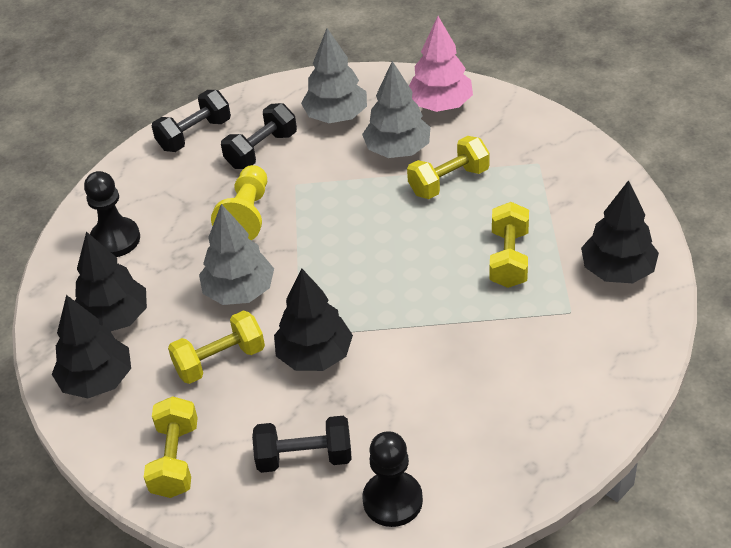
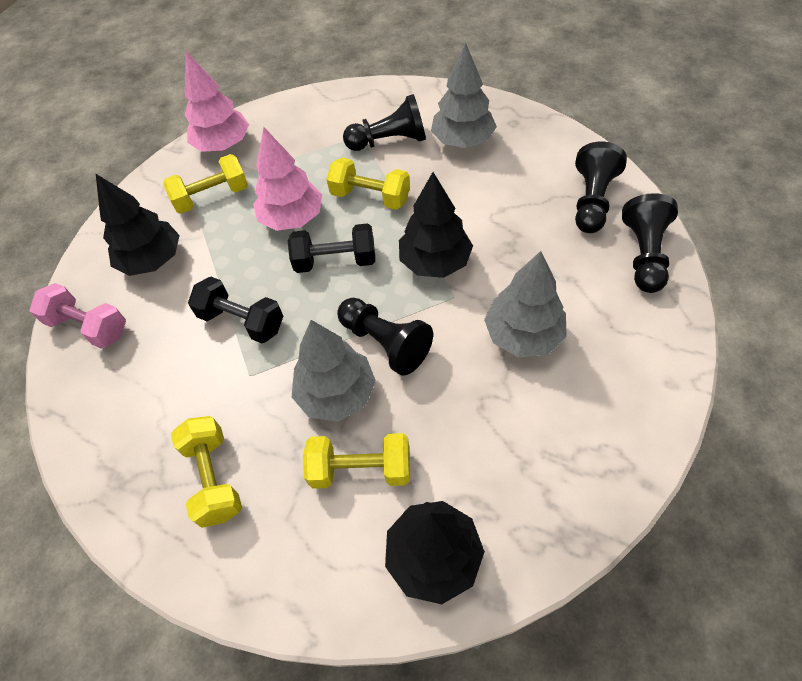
black dumbbell: [152,90,231,152] [221,103,297,169] [252,416,352,473] = 3 -> [188,276,283,343] [288,223,375,273] = 2
black pawn: [84,171,140,257] [362,431,423,527] = 2 -> [337,298,433,375] [343,94,426,151] [575,141,627,233] [622,193,678,293] = 4
black tree: [52,295,131,398] [75,232,147,332] [274,268,353,371] [581,180,659,283] = 4 -> [96,174,180,276] [385,501,485,604] [399,172,473,278] = 3
pink dumbbell: none = 0 -> [30,283,126,349] = 1
pink tree: [409,16,473,112] = 1 -> [185,52,249,152] [253,127,322,231] = 2
yellow pawn: [211,165,267,240] = 1 -> none = 0

